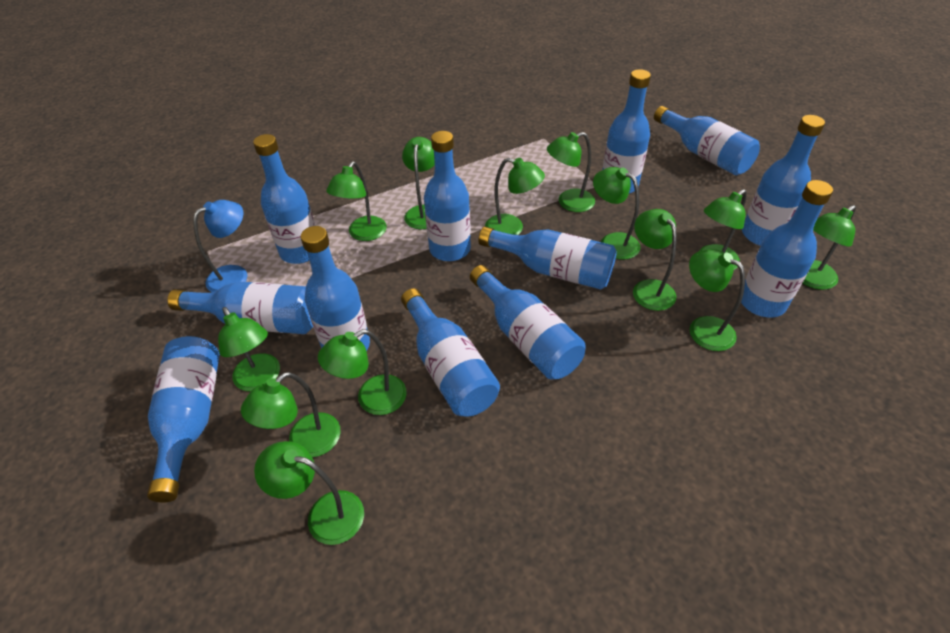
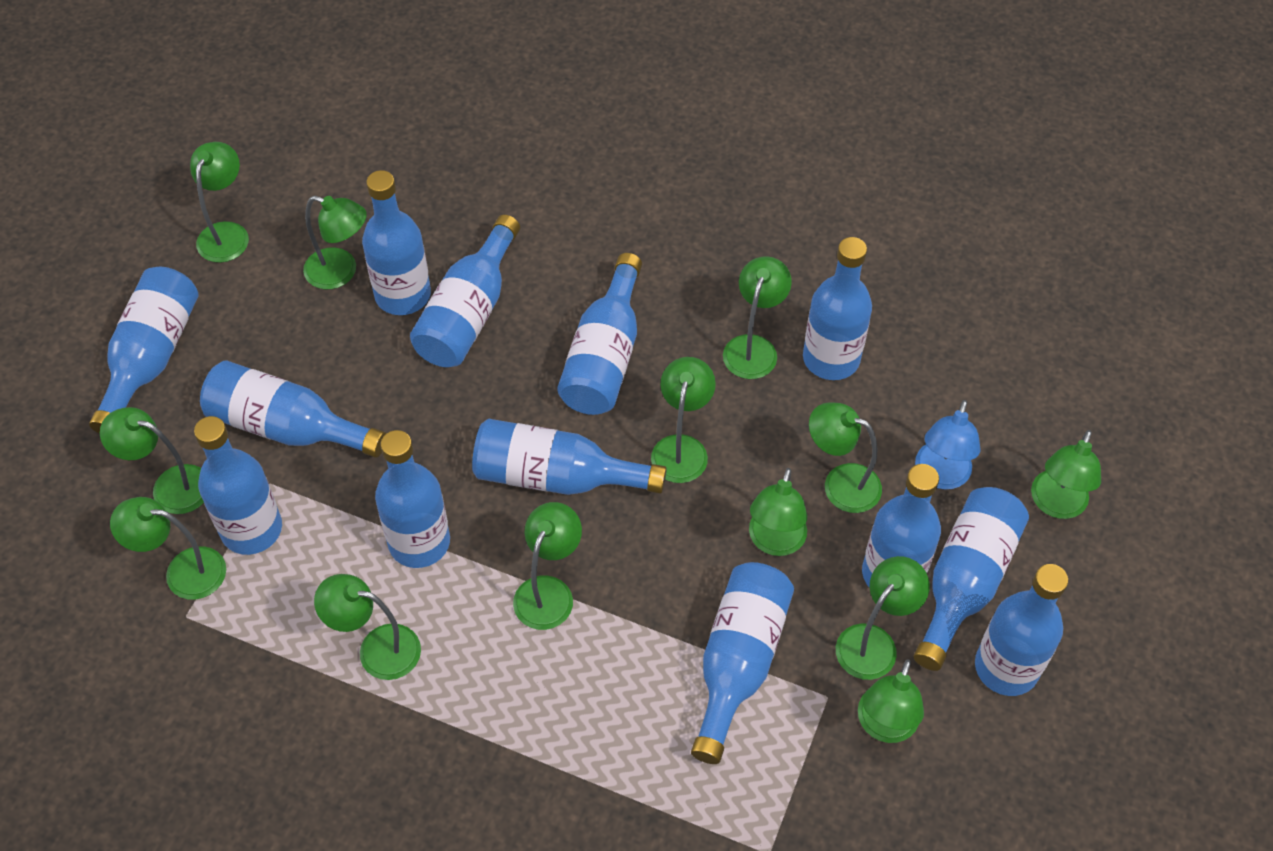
blue bottle: [147,336,220,502] [167,281,313,334] [253,134,316,264] [300,226,370,351] [401,288,500,417] [424,131,471,261] [470,265,586,379] [478,227,617,290] [603,69,651,193] [654,106,760,175] [741,180,833,317] [742,115,825,246] = 12 -> [89,267,198,434] [194,416,282,555] [200,360,386,458] [362,170,431,315] [375,430,450,568] [410,215,520,367] [472,419,667,495] [557,253,642,415] [691,562,794,764] [803,237,872,380] [862,464,941,588] [914,487,1029,671] [975,564,1068,696] = 13

